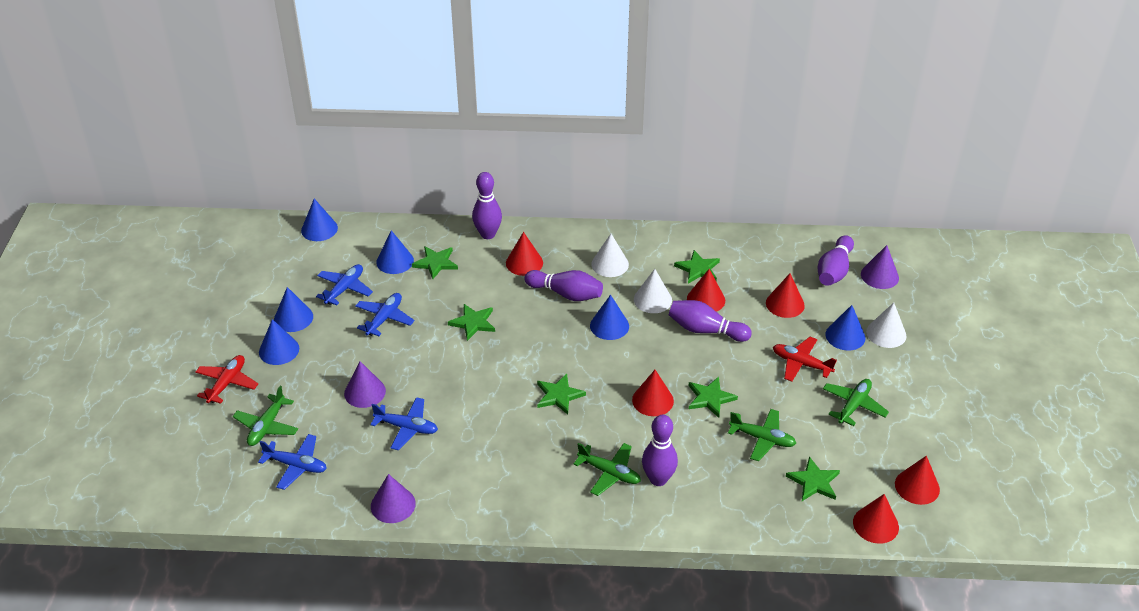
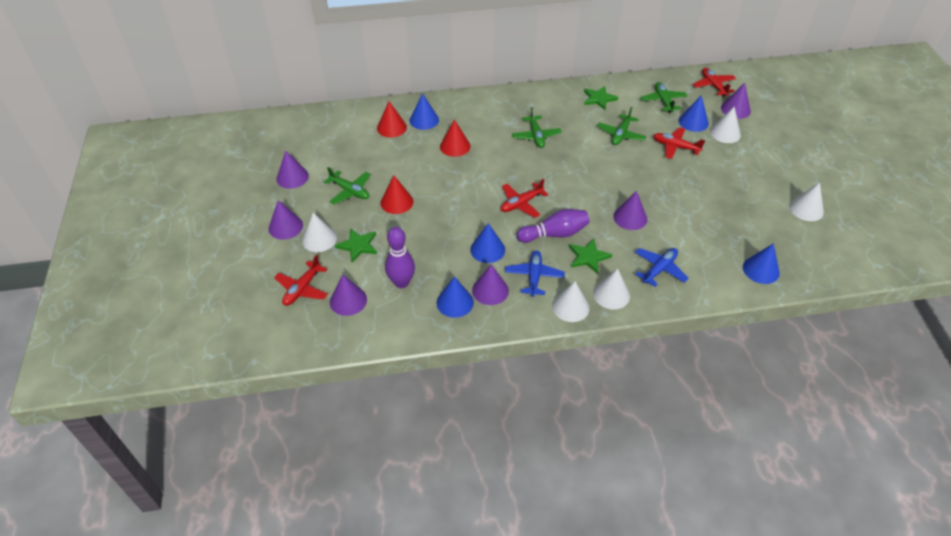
blue cone: [259,319,299,365] [274,287,313,332] [301,199,338,241] [376,230,414,274] [590,295,629,340] [825,305,865,350] = 6 -> [409,93,439,130] [437,277,474,318] [470,223,505,263] [679,95,709,132] [743,243,780,284] = 5
blue plane: [258,434,327,490] [316,264,373,305] [355,293,414,336] [371,397,438,450] = 4 -> [505,251,565,297] [635,248,689,287] = 2
green star: [412,246,458,279] [448,304,495,341] [537,374,586,415] [674,250,720,284] [689,377,738,418] [786,456,840,501] = 6 -> [335,228,377,262] [569,239,612,274] [584,86,618,110] = 3
purple bowling pin: [472,172,502,239] [525,270,603,301] [642,415,678,486] [669,300,752,342] [817,235,854,286] = 5 -> [385,227,415,288] [517,209,590,243] = 2
purple cone: [344,361,386,408] [371,474,416,523] [861,245,899,289] = 3 -> [269,200,303,240] [276,151,309,189] [330,275,367,316] [472,265,509,305] [613,191,647,230] [721,83,751,119] = 6
red cone: [506,232,543,276] [632,370,674,416] [687,269,725,312] [766,273,805,318] [853,494,899,544] [895,456,940,505] = 6 -> [377,101,407,138] [380,176,414,214] [440,119,470,157] = 3
red plane: [195,355,258,404] [773,337,837,382] = 2 -> [274,255,328,306] [501,179,548,218] [653,127,705,159] [692,68,736,97] = 4
white cone: [591,234,629,277] [634,269,672,313] [866,303,907,348] = 3 -> [302,213,337,252] [552,281,590,322] [593,268,630,310] [710,107,741,143] [789,182,824,221] = 5

